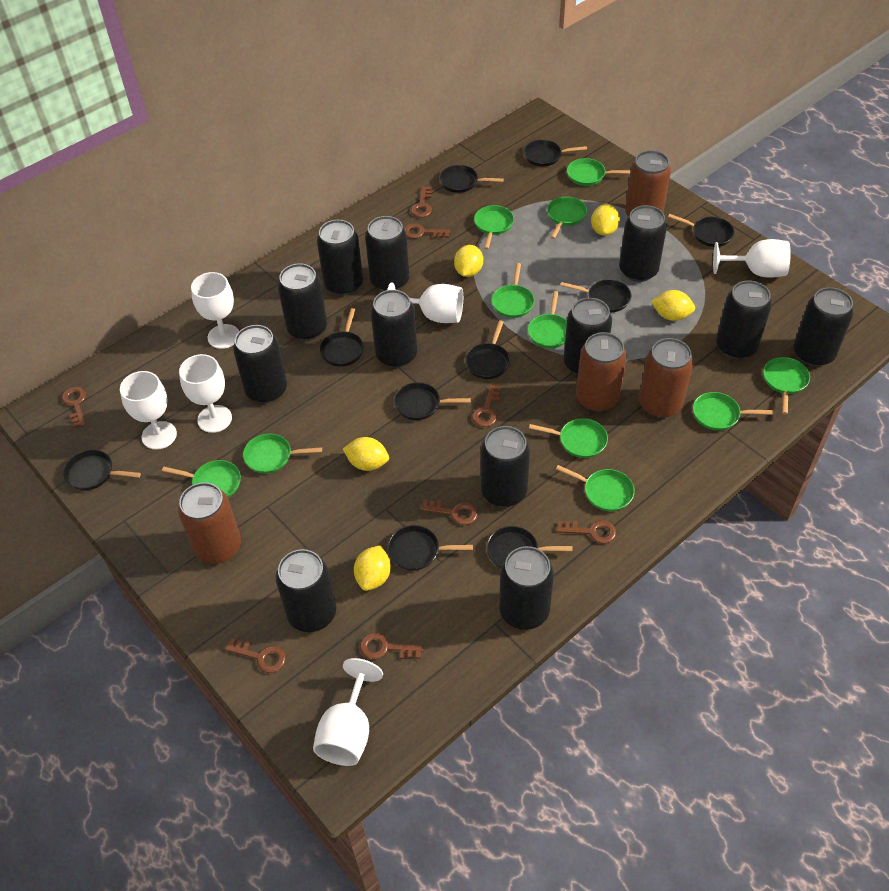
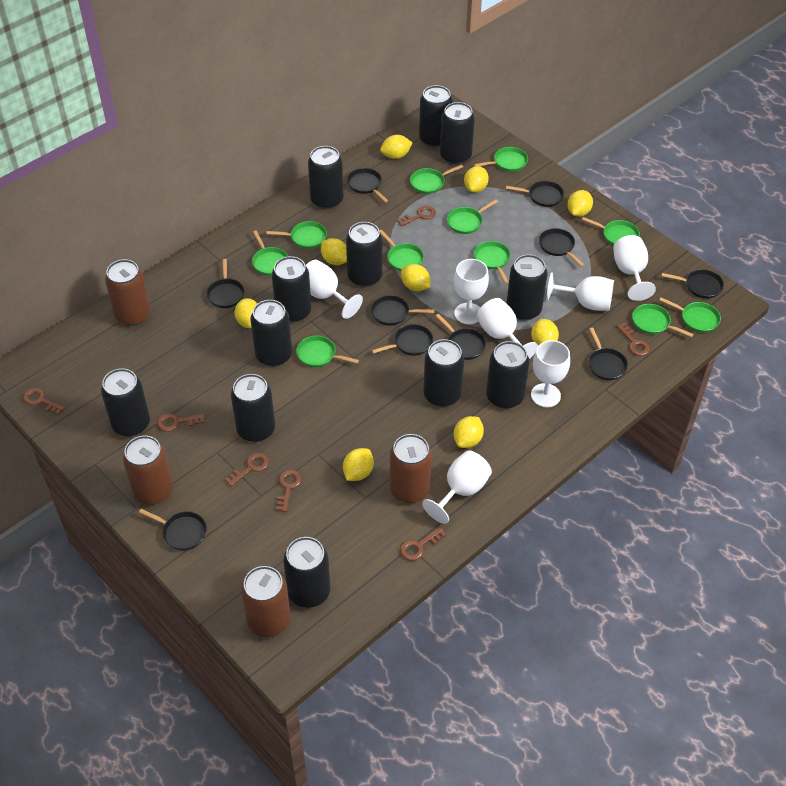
brown key: [61,387,86,428] [225,638,286,673] [360,633,423,659] [404,223,450,239] [411,186,432,218] [420,499,478,525] [472,385,501,427] [557,520,616,544] = 8 -> [23,388,65,415] [157,414,205,432] [225,453,269,486] [276,470,301,512] [397,206,436,226] [400,527,446,561] [617,323,650,356] = 7
white goblet: [120,371,177,450] [179,354,232,433] [191,272,239,349] [313,658,383,766] [387,283,463,323] [713,239,791,278] = 6 -> [305,260,363,319] [422,450,492,524] [454,259,489,325] [477,298,538,359] [531,340,570,407] [547,272,614,311] [613,235,656,301] = 7
yellow lemon: [343,437,389,471] [354,545,391,591] [454,245,483,277] [591,204,620,236] [651,290,695,321] = 5 -> [234,298,258,328] [321,238,347,265] [343,448,374,481] [380,135,412,159] [401,264,430,291] [454,416,484,448] [464,166,489,193] [531,319,559,346] [568,190,593,217] = 9

